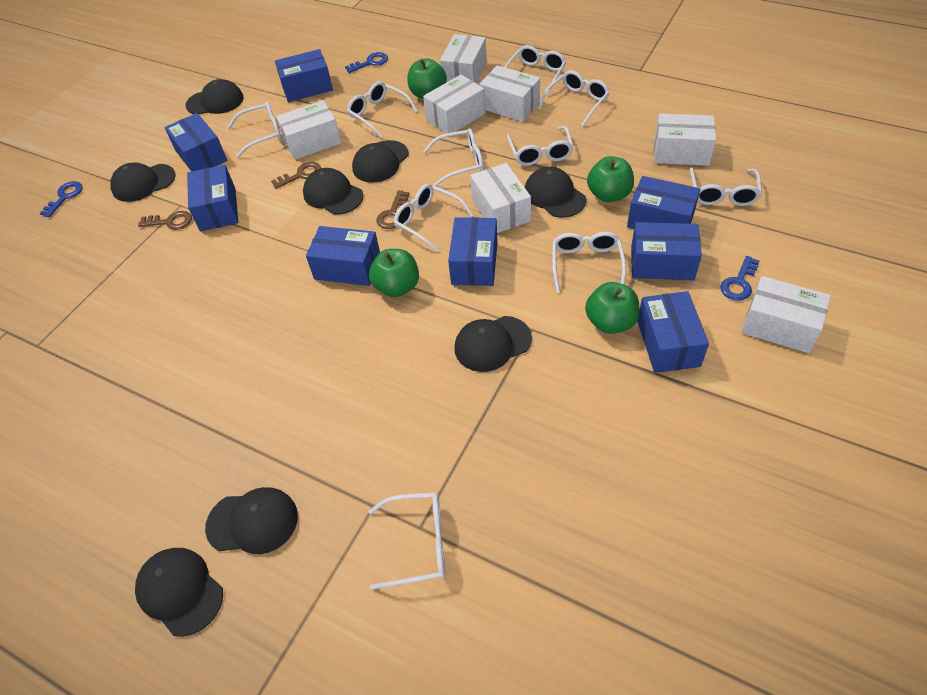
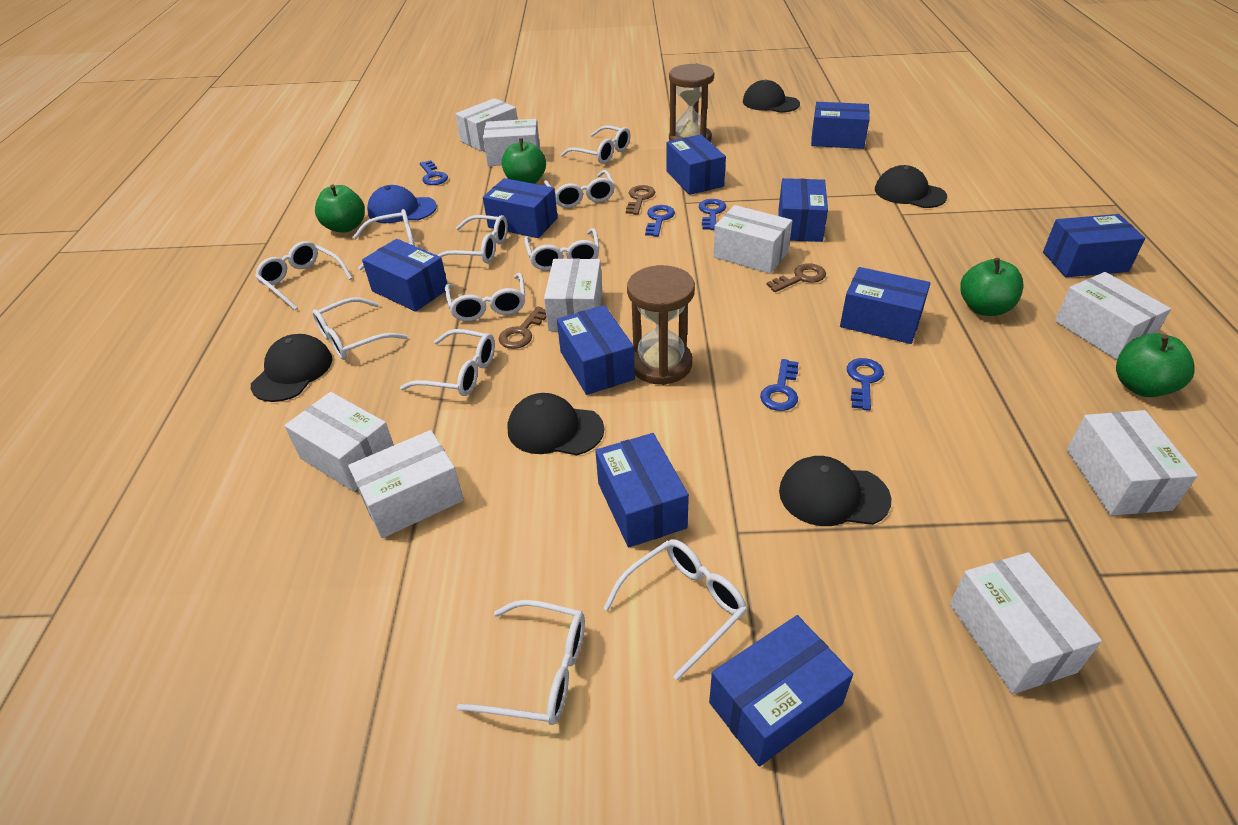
black cap: [110,162,176,202] [135,548,223,637] [185,79,244,114] [205,487,298,554] [303,168,364,215] [352,140,408,183] [455,316,532,372] [525,167,586,218] = 8 -> [251,334,332,402] [508,393,604,455] [743,80,800,113] [779,456,891,526] [875,165,947,208] = 5
blue box: [164,113,227,172] [187,165,238,232] [275,49,333,102] [306,226,380,286] [448,217,498,286] [627,176,700,229] [631,222,702,281] [637,291,709,373] = 8 -> [362,239,447,312] [483,178,558,238] [557,305,635,395] [595,433,689,548] [666,134,726,195] [709,615,853,767] [779,178,828,242] [811,102,870,149] [840,267,931,344] [1043,214,1145,277] = 10
blue cap: none = 0 -> [367,185,437,223] = 1
blue key: [40,181,83,217] [345,52,388,73] [720,256,760,301] = 3 -> [420,160,448,185] [645,205,675,237] [699,199,726,230] [760,359,798,411] [847,358,884,411] = 5
brown hourglass: none = 0 -> [627,265,695,385] [669,64,714,142] = 2
white box: [276,100,341,160] [423,75,486,134] [440,34,487,83] [470,163,531,233] [479,65,540,122] [654,113,716,166] [741,276,831,353] = 7 -> [284,392,394,492] [348,430,464,538] [455,98,518,151] [483,119,540,166] [544,258,602,331] [713,205,792,274] [950,552,1102,694] [1055,272,1171,360] [1067,410,1198,516] = 9
white glasses: [227,102,282,158] [347,81,418,137] [368,492,445,590] [394,184,474,252] [423,128,483,186] [505,45,566,96] [507,126,574,166] [538,70,610,127] [552,232,626,293] [690,167,762,206] = 10 -> [255,241,352,310] [312,298,408,360] [353,209,415,270] [400,329,495,396] [437,215,508,263] [445,273,525,321] [457,600,585,725] [524,228,600,270] [544,170,615,208] [561,125,631,164] [603,539,747,681] = 11

